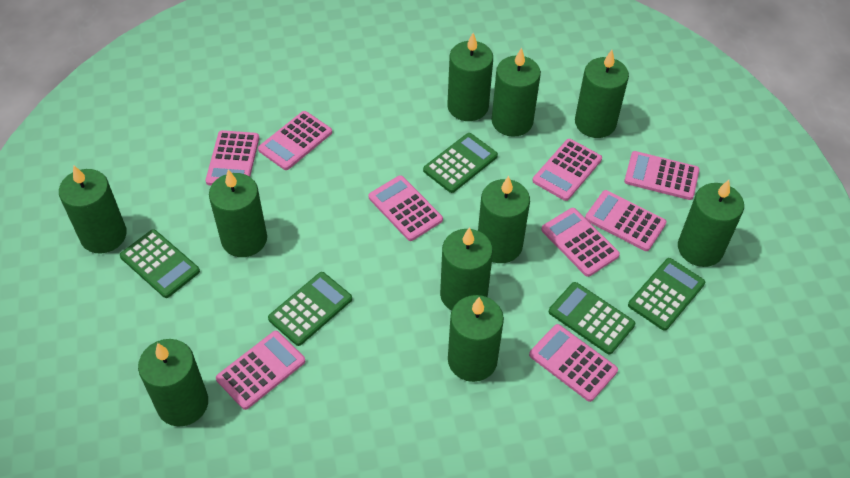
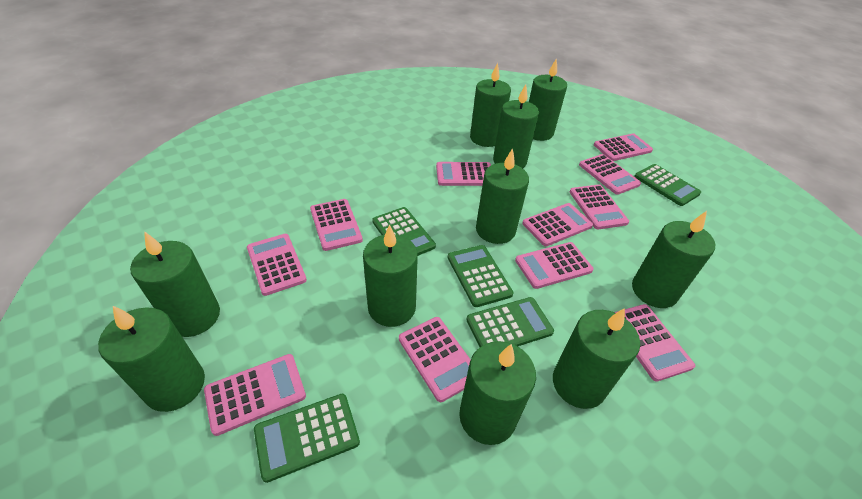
pink calculator: [206,130,259,186] [216,331,305,410] [258,111,332,170] [369,175,443,241] [529,324,618,402] [533,139,602,201] [541,208,620,277] [585,190,667,251] [624,151,700,200] = 9 -> [204,354,306,436] [247,234,307,296] [310,199,363,251] [399,317,471,402] [436,162,491,186] [515,242,594,289] [522,203,593,246] [570,184,629,229] [579,154,641,195] [594,133,653,161] [614,304,695,382] = 11

